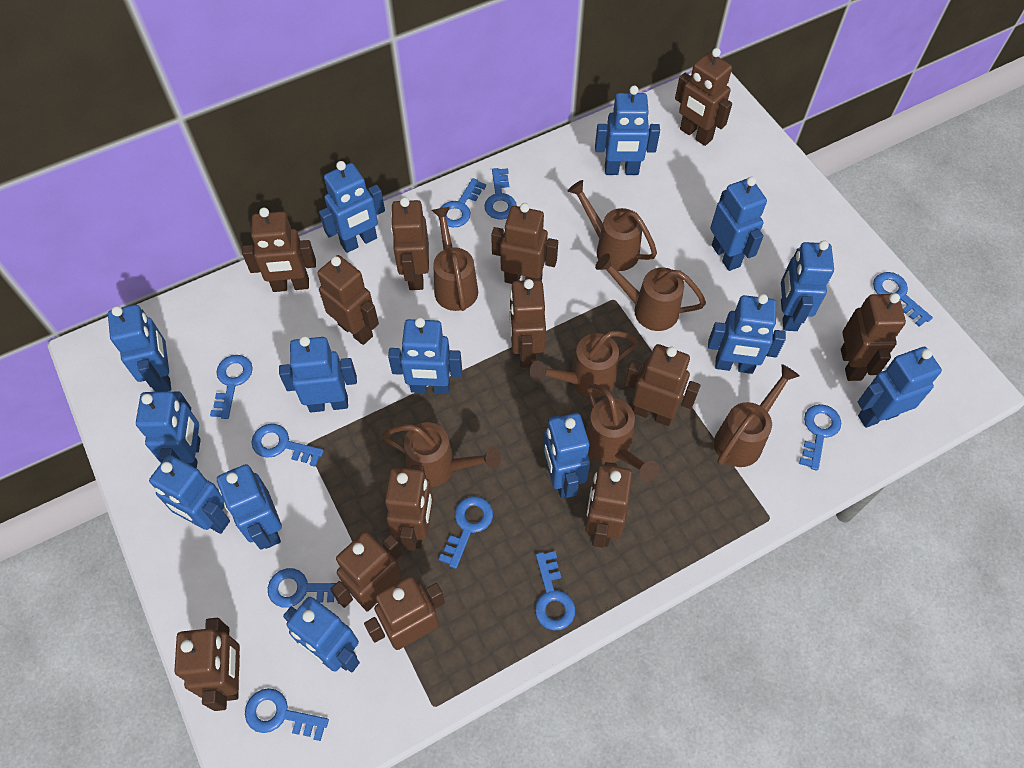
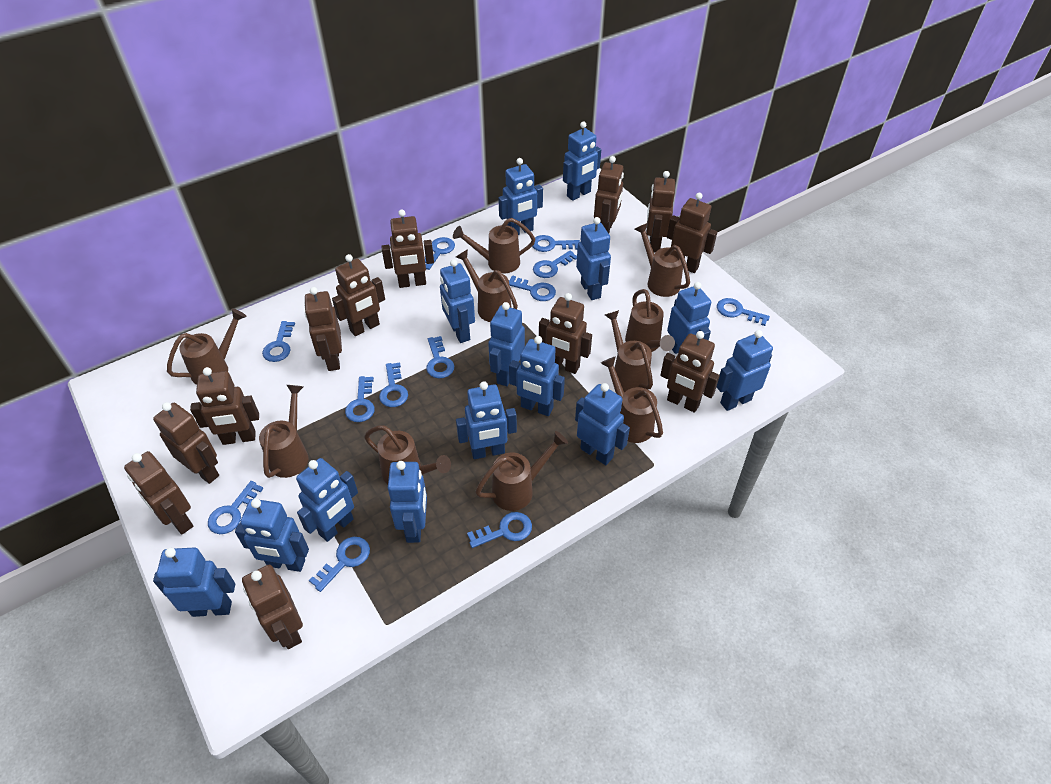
blue key: [210,355,253,419] [245,688,329,741] [251,424,324,467] [268,568,340,607] [439,496,493,569] [441,178,486,227] [484,168,517,220] [535,551,575,631] [799,404,841,471] [873,272,933,327] = 10 -> [208,481,264,534] [262,321,295,362] [309,537,370,592] [345,376,375,422] [379,363,408,407] [425,237,455,270] [426,336,454,378] [467,512,532,548] [509,275,556,301] [532,235,580,252] [533,250,577,278] [717,298,770,326] = 12
brown robot: [174,618,240,711] [242,208,316,292] [317,255,379,345] [330,532,402,612] [364,576,445,650] [385,465,433,551] [390,197,429,290] [491,203,558,284] [509,279,546,368] [585,462,632,548] [625,344,700,426] [675,48,732,146] [841,293,906,381] = 13 -> [124,451,193,534] [153,402,219,484] [190,367,259,445] [242,565,303,649] [304,287,342,371] [332,254,385,336] [381,210,434,288] [539,293,592,374] [594,156,624,233] [646,171,675,252] [660,331,720,413] [667,193,717,273] = 12
brown watering can: [381,422,501,487] [432,207,478,311] [530,331,638,398] [568,180,657,271] [586,383,659,481] [595,253,706,331] [714,364,799,467] = 7 -> [167,309,247,385] [259,385,308,478] [364,425,451,484] [453,218,535,273] [456,249,518,322] [476,431,568,511] [601,356,663,443] [605,310,653,393] [625,289,675,352] [635,223,690,297] = 10

